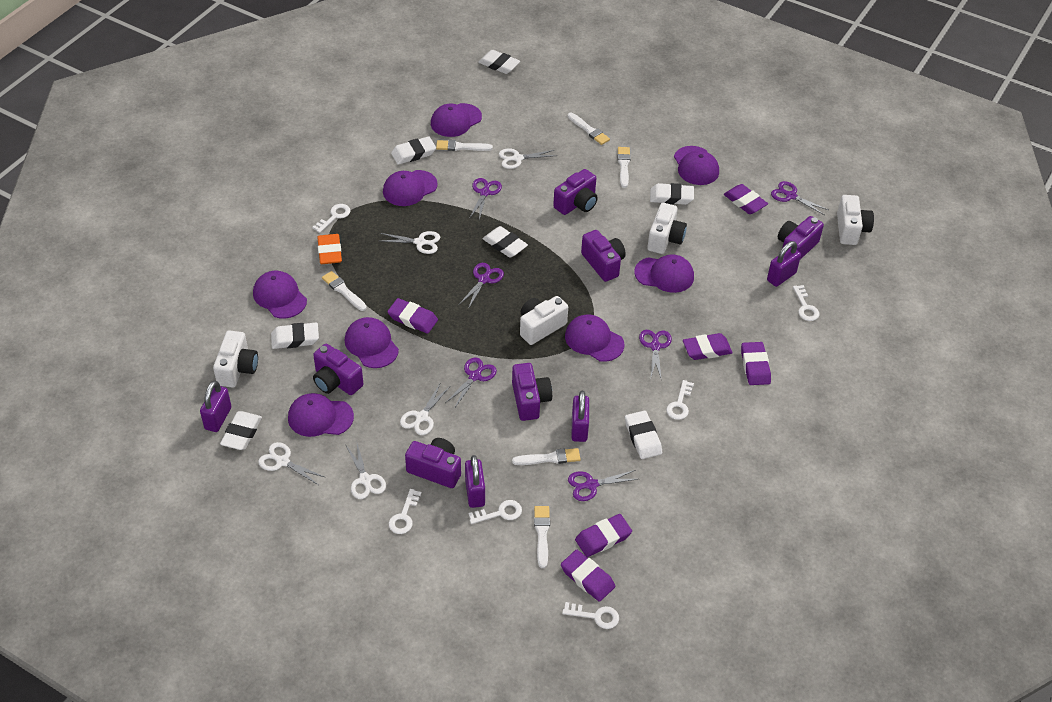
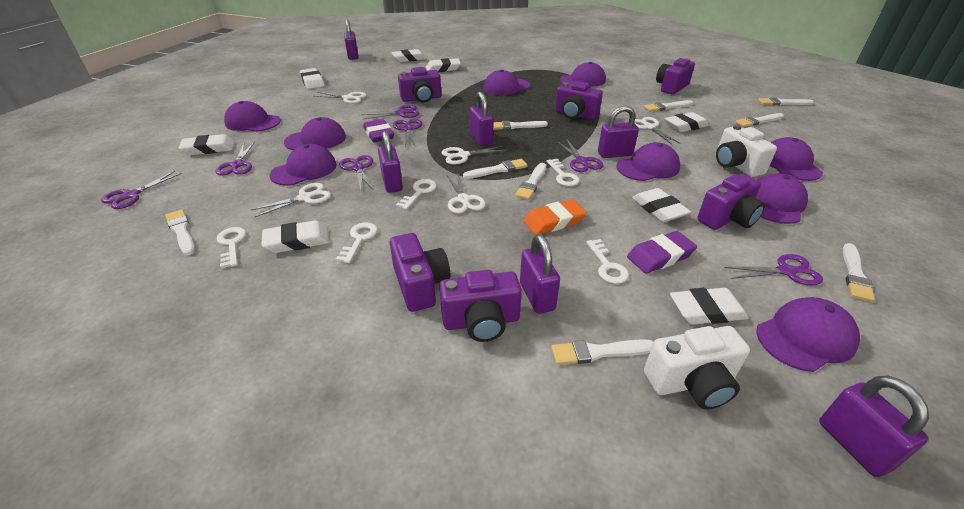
purple cap: [253,271,307,318] [288,393,354,437] [345,317,399,368] [383,170,438,206] [431,103,482,137] [565,314,625,362] [634,254,694,293] [674,146,719,185] = 8 -> [224,101,281,132] [270,144,337,186] [284,117,346,150] [483,70,530,95] [560,62,606,87] [616,142,680,181] [755,173,808,224] [756,297,860,372] [770,137,823,181] = 9
purple eraser: [387,298,438,333] [561,550,615,602] [575,514,632,557] [683,333,732,360] [724,184,768,214] [741,342,771,385] = 6 -> [364,119,394,142] [627,231,697,273] = 2
purple padlock: [200,381,231,432] [465,455,485,508] [571,391,589,442] [767,241,801,287] = 4 -> [344,20,358,60] [378,131,403,193] [469,91,493,146] [520,234,560,314] [598,106,639,158] [819,375,929,477] = 6
purple scissors: [445,358,497,409] [460,263,504,309] [469,178,502,220] [568,470,638,501] [639,330,672,381] [771,181,829,215] = 6 -> [101,171,182,209] [215,142,255,176] [339,155,373,190] [362,105,420,119] [393,119,422,147] [557,140,604,172] [724,254,823,286] = 7
white brush: [322,271,367,311] [436,140,493,151] [512,448,581,465] [534,506,550,568] [568,113,610,145] [618,147,631,188] = 6 -> [165,209,195,255] [463,159,528,179] [493,121,548,130] [515,163,546,200] [551,339,653,365] [644,100,694,112] [735,113,784,127] [758,97,814,105] [843,243,875,302] = 9
white camera: [213,330,258,388] [520,296,568,345] [647,203,687,254] [837,195,874,245] = 4 -> [644,326,750,409] [716,124,777,177] = 2
white eraser: [220,411,262,450] [271,323,319,349] [391,136,436,165] [478,50,520,74] [483,226,528,258] [625,411,662,459] [650,183,694,205] = 7 -> [179,134,235,155] [262,221,329,253] [300,68,324,89] [391,49,426,62] [426,58,461,72] [632,188,691,222] [665,112,709,132] [670,288,749,325] = 8
white key: [312,204,351,233] [389,489,422,534] [468,500,522,524] [562,602,619,629] [666,380,694,420] [793,285,819,321] = 6 -> [217,227,246,268] [336,222,378,263] [396,179,437,210] [546,159,580,186] [586,239,629,284] = 5

